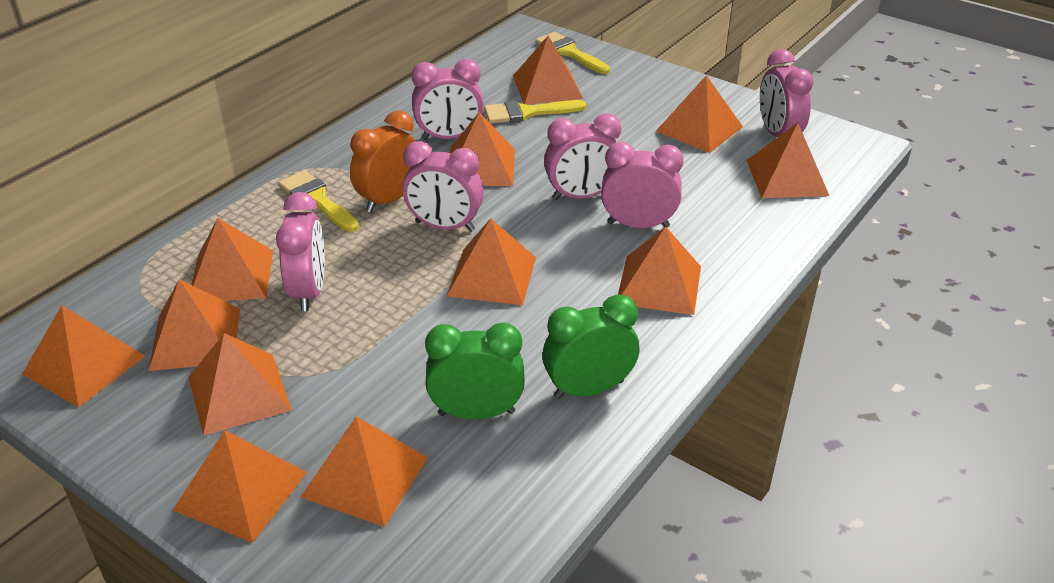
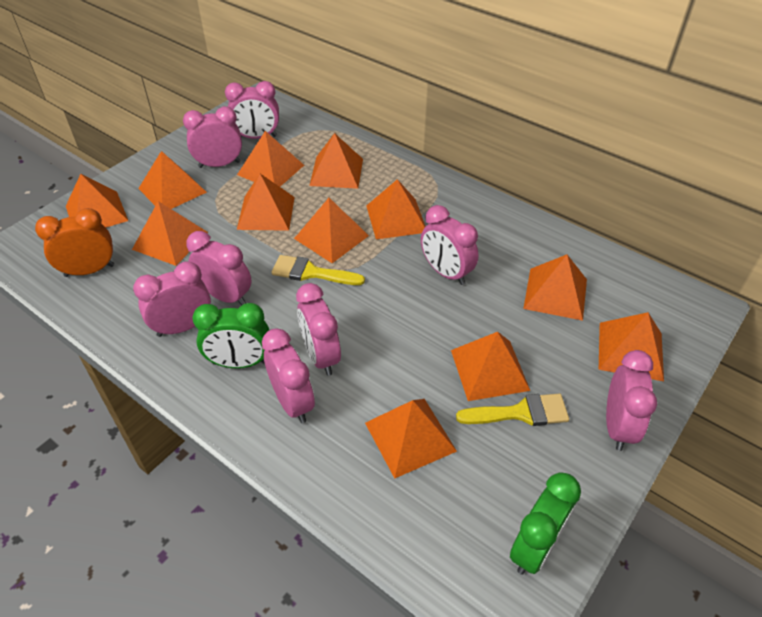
pink clock: [276,192,325,311] [403,141,484,232] [411,59,484,140] [544,113,621,200] [601,142,684,228] [760,49,813,137] = 6 -> [133,261,211,337] [183,106,242,168] [186,231,252,305] [225,81,279,139] [262,328,315,423] [296,283,341,376] [421,205,479,285] [606,350,657,451] = 8
yellow brush: [278,170,359,232] [484,100,586,124] [535,32,610,74] = 3 -> [271,255,365,285] [456,394,569,426] = 2

